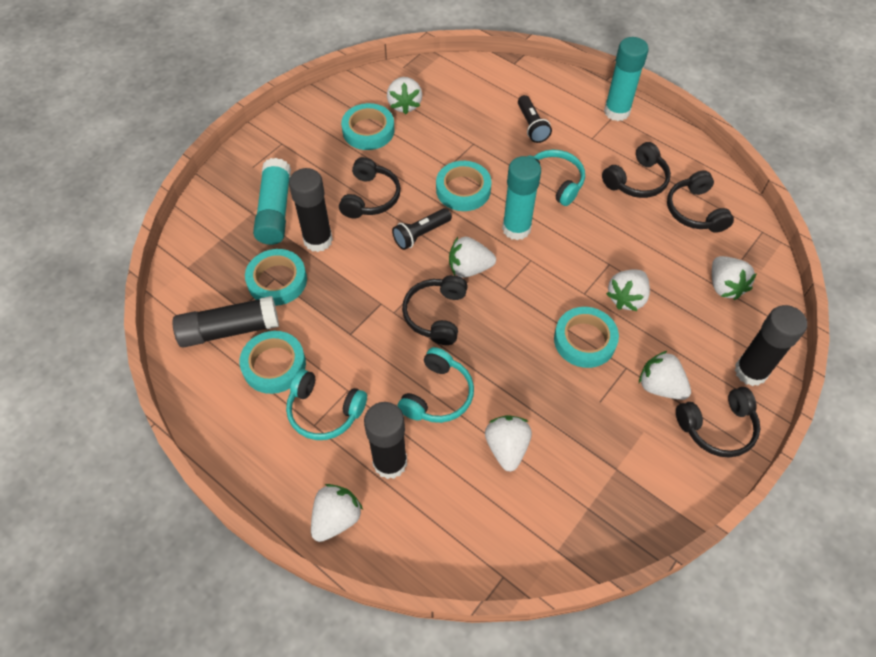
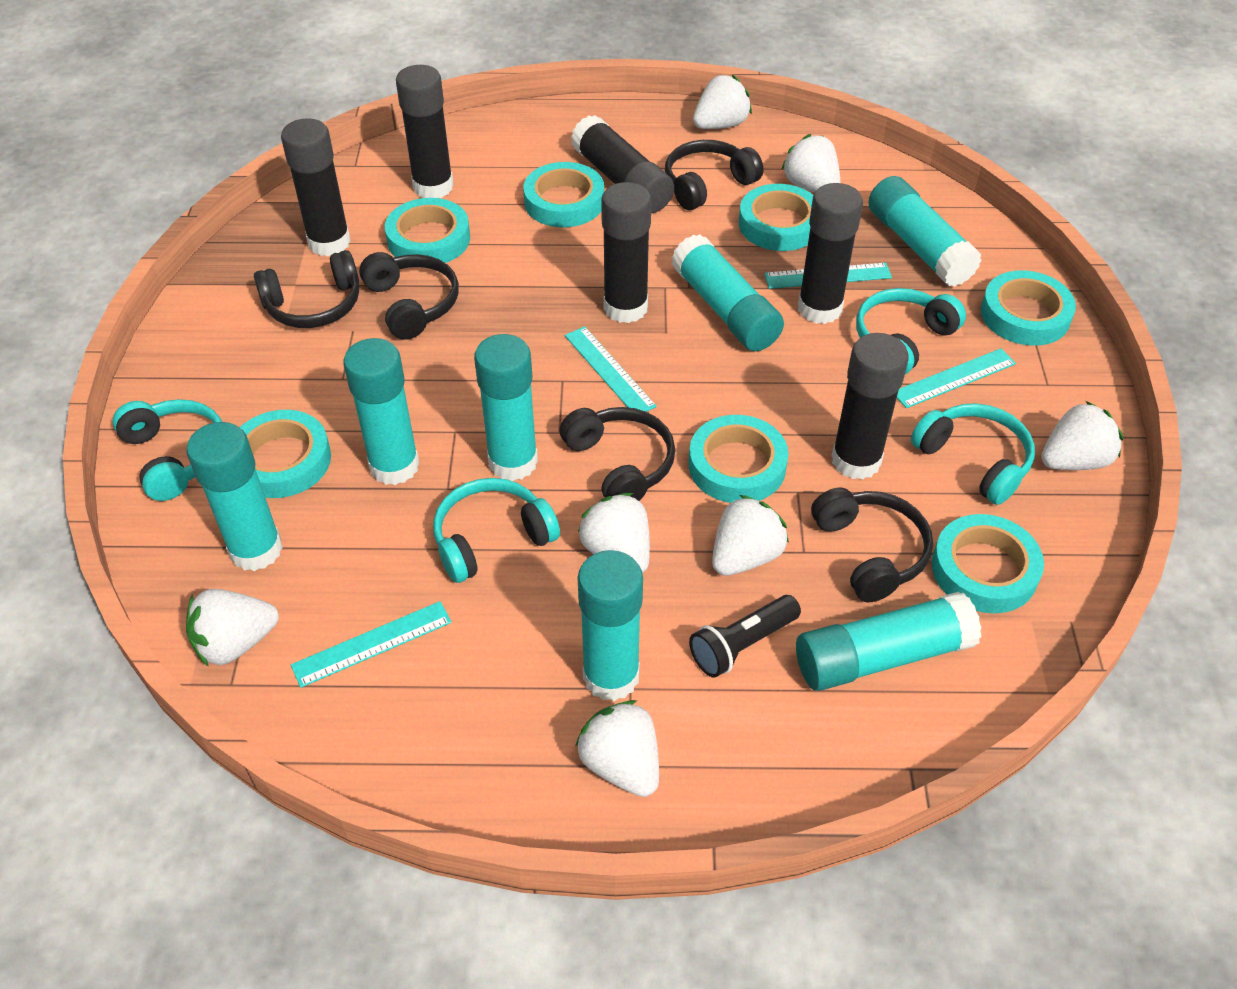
black flashlight: [392,208,452,250] [518,95,552,143] = 2 -> [689,595,801,678] = 1
black glue stick: [172,296,279,348] [289,168,333,252] [364,402,407,479] [735,305,807,386] = 4 -> [281,118,351,256] [396,65,454,198] [571,115,674,213] [601,182,652,323] [798,183,863,324] [832,333,909,480] = 6
turquoise glue stick: [253,158,291,245] [502,156,541,240] [604,37,649,121] = 3 -> [186,422,283,571] [343,338,420,485] [474,334,538,481] [578,550,643,701] [671,234,784,351] [796,592,982,691] [868,176,982,287] = 7
turquoise headphones: [286,369,367,440] [398,347,474,423] [528,150,585,206] = 3 -> [113,399,222,501] [433,478,560,583] [856,288,966,374] [911,403,1035,505] = 4
turquoise ruler: none = 0 -> [291,601,452,688] [565,326,657,412] [765,263,892,289] [897,348,1016,408] = 4
turquoise tape: [239,331,306,394] [245,249,307,306] [341,103,394,150] [436,161,492,211] [554,307,619,368] = 5 -> [239,410,331,498] [385,198,470,263] [523,162,604,227] [689,415,789,503] [739,184,813,251] [932,514,1044,613] [981,270,1076,346] = 7

